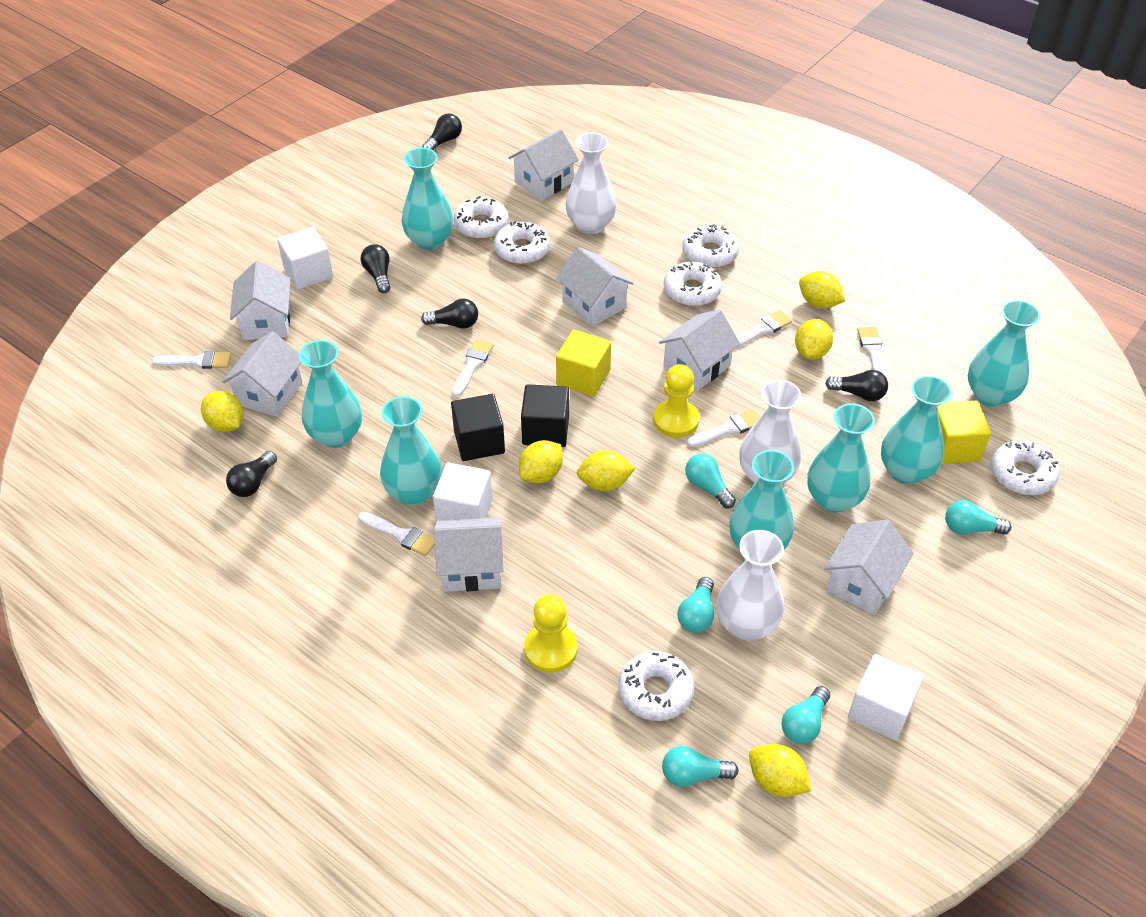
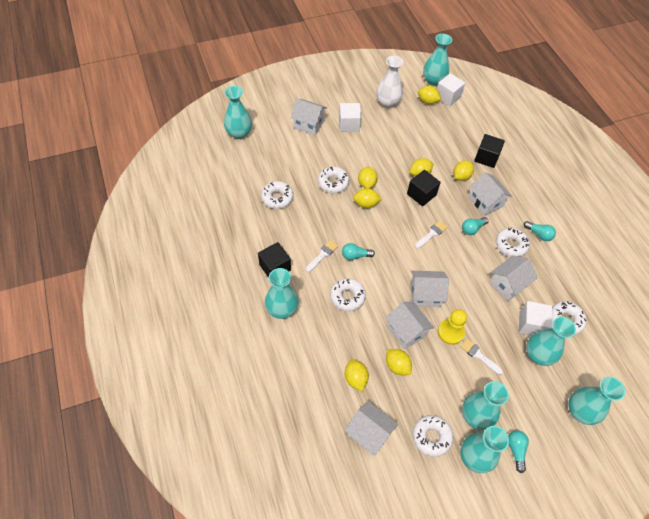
black cube: [451,394,505,461] [521,384,569,447] = 2 -> [258,242,291,278] [407,170,441,206] [474,134,505,168] = 3
black light bulb: [226,451,277,497] [360,244,390,293] [421,299,478,329] [422,113,462,150] [825,370,888,401] = 5 -> none = 0
turquoise light bulb: [662,746,739,787] [677,577,714,633] [685,454,736,509] [781,686,830,744] [945,500,1011,534] = 5 -> [342,243,375,260] [462,217,489,235] [508,430,529,473] [524,221,556,241] = 4
white brush: [152,351,231,369] [358,512,435,556] [452,339,494,397] [687,409,760,447] [736,310,792,348] [857,327,887,378] = 6 -> [305,240,338,272] [415,221,448,249] [460,339,503,375] = 3
white house: [222,331,302,417] [230,261,290,340] [434,517,504,592] [508,129,579,201] [556,247,634,327] [659,309,740,391] [824,520,914,615] = 7 -> [291,99,327,135] [345,401,398,456] [386,301,434,349] [411,271,449,307] [469,172,512,216] [489,255,537,301] = 6
white vase: [566,132,617,234] [717,530,784,640] [739,380,802,484] = 3 -> [376,56,404,108] = 1
yellow cube: [556,329,611,397] [937,401,991,465] = 2 -> none = 0
yellow lemon: [201,391,244,432] [519,440,563,483] [577,450,636,491] [749,744,811,797] [795,319,833,360] [799,271,845,308] = 6 -> [345,359,369,391] [353,188,382,208] [358,167,378,189] [386,349,412,375] [410,158,434,176] [418,86,442,104] [453,160,474,181] = 7
yellow pawn: [524,594,578,673] [653,364,699,438] = 2 -> [438,309,467,345] = 1

